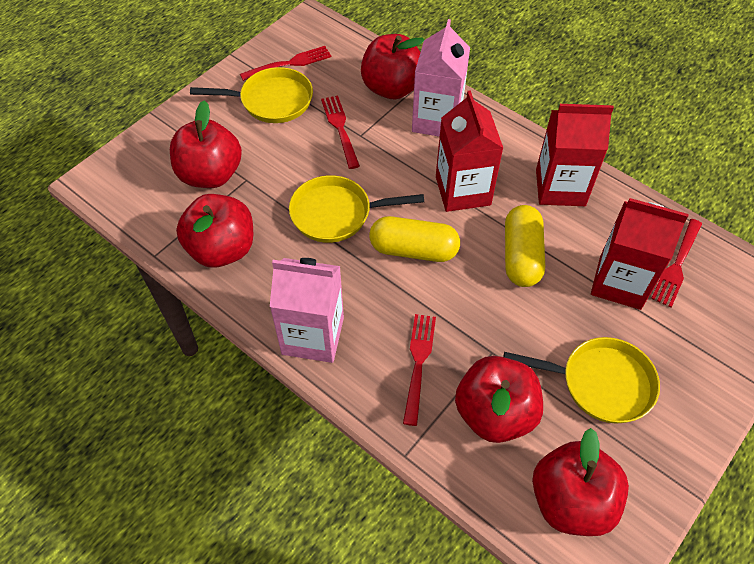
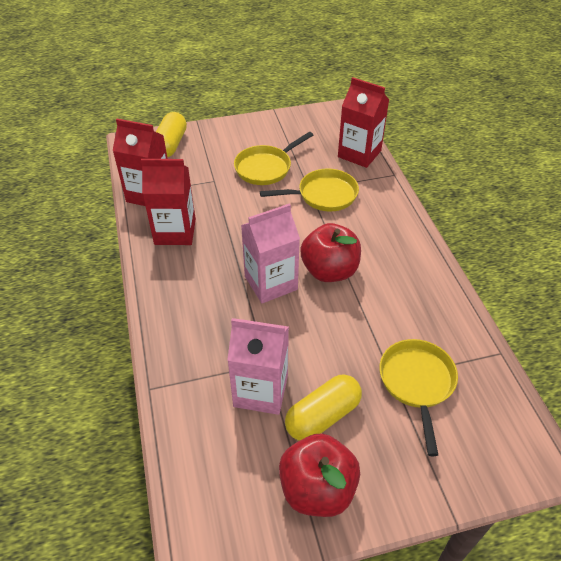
red apple: [170,101,242,188] [176,194,253,268] [361,34,424,99] [455,356,543,443] [532,428,629,536] = 5 -> [279,433,360,517] [300,223,361,282] = 2
red fork: [240,46,332,81] [321,96,360,169] [403,314,436,426] [651,219,702,307] = 4 -> none = 0

